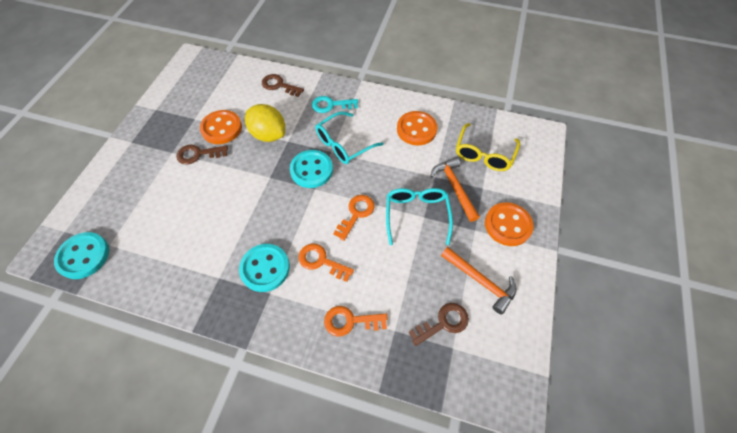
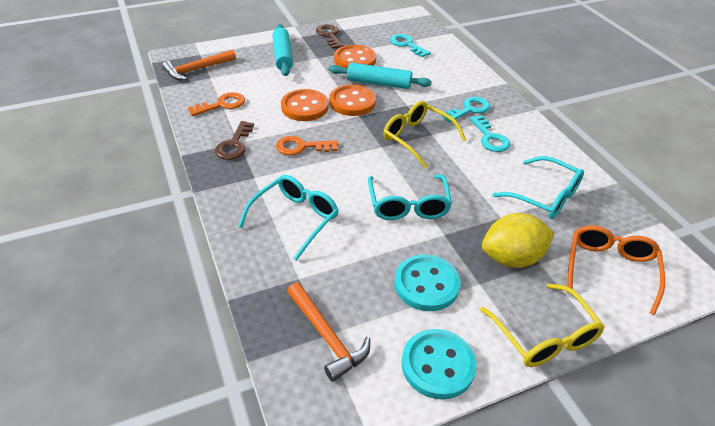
brown key: [176,145,228,164] [262,74,304,97] [409,303,469,346] = 3 -> [215,121,254,160] [316,24,343,49] = 2
orange glasses: none = 0 -> [567,225,665,315] = 1
orange key: [298,244,354,282] [324,306,388,337] [333,195,375,241] = 3 -> [188,92,245,116] [276,136,338,155] = 2
turquoise button: [54,232,109,279] [239,244,290,292] [290,150,333,188] = 3 -> [394,255,460,311] [402,329,477,399] = 2
turquoise glasses: [315,111,383,164] [386,188,453,245] = 2 -> [238,175,339,261] [368,175,452,220] [492,156,584,219] = 3
turquoise key: [312,96,358,113] = 1 -> [390,34,431,57] [441,97,490,122] [470,115,510,152] = 3
turquoise rolling pin: none = 0 -> [272,24,293,76] [329,63,432,89] = 2
yellow glasses: [456,123,520,171] = 1 -> [383,101,466,169] [480,283,605,367] = 2

